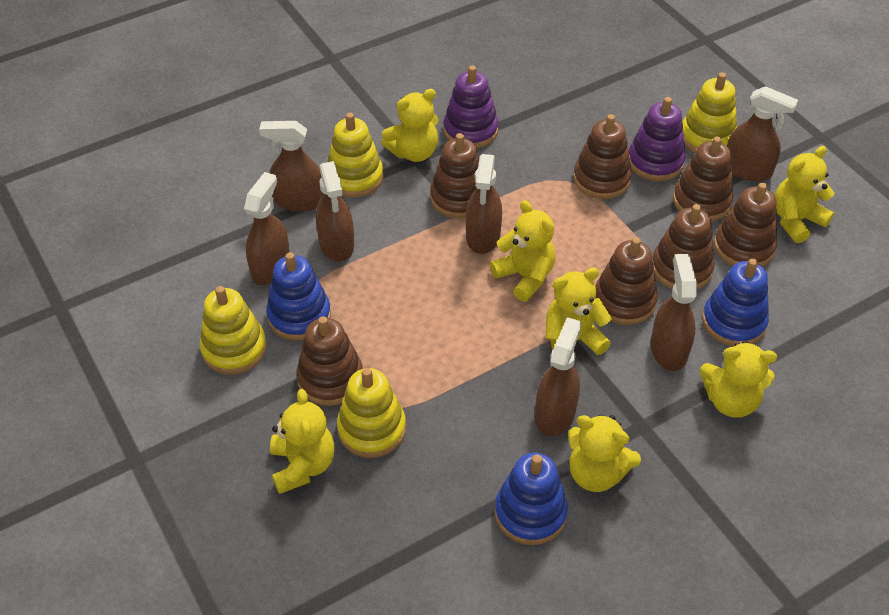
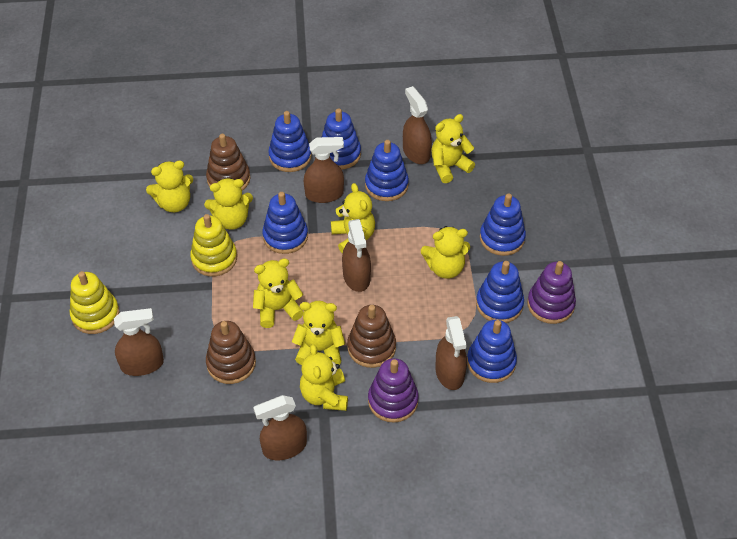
blue stacking toy: [266,252,331,341] [495,453,568,545] [702,258,769,346] = 3 -> [262,192,308,254] [268,111,312,172] [322,108,361,170] [365,140,409,201] [467,320,517,383] [476,261,524,323] [480,193,526,256] = 7
brown spray bottle: [244,172,290,285] [259,121,324,212] [316,161,354,262] [466,154,502,254] [535,317,581,436] [651,254,697,371] [727,86,798,182] = 7 -> [114,308,164,376] [253,395,307,460] [304,137,344,203] [342,219,371,292] [403,86,432,164] [435,316,467,390] = 6
brown stacking toy: [296,316,363,406] [430,133,479,219] [573,114,632,199] [595,237,658,325] [652,204,715,289] [673,136,734,221] [714,183,777,266] = 7 -> [206,134,250,191] [206,321,256,384] [347,305,396,368] = 3
yellow stacking toy: [200,286,267,375] [328,113,384,197] [337,368,406,458] [682,72,737,153] = 4 -> [70,271,120,334] [190,214,237,277] = 2
yellow teddy bear: [270,389,335,494] [381,89,438,162] [490,200,555,302] [546,267,612,355] [568,414,641,492] [700,341,777,418] [775,146,834,243] = 7 -> [146,160,193,212] [204,178,253,230] [253,258,304,328] [292,301,345,365] [300,344,348,411] [331,183,375,254] [421,226,470,279] [431,114,475,183] = 8

